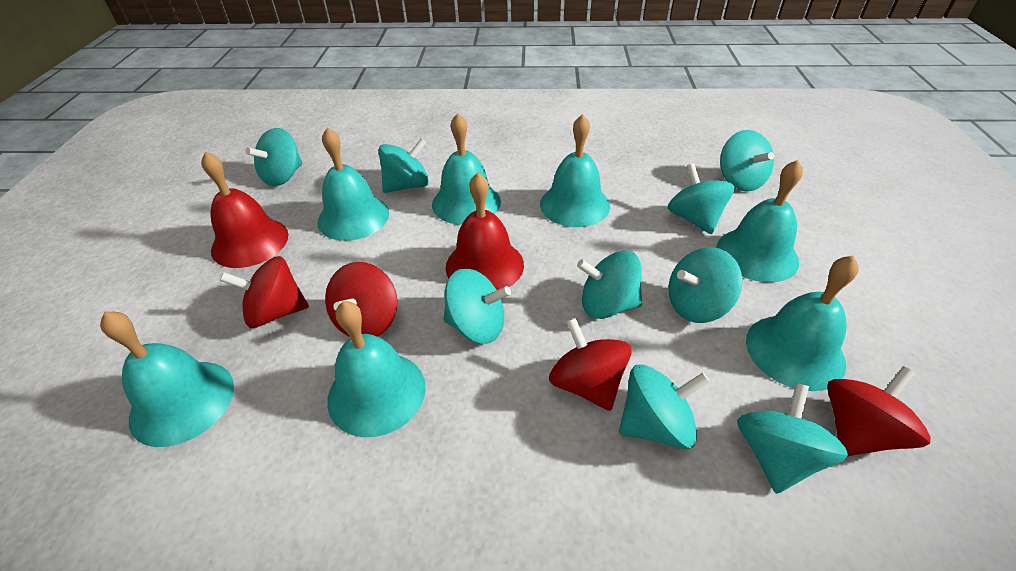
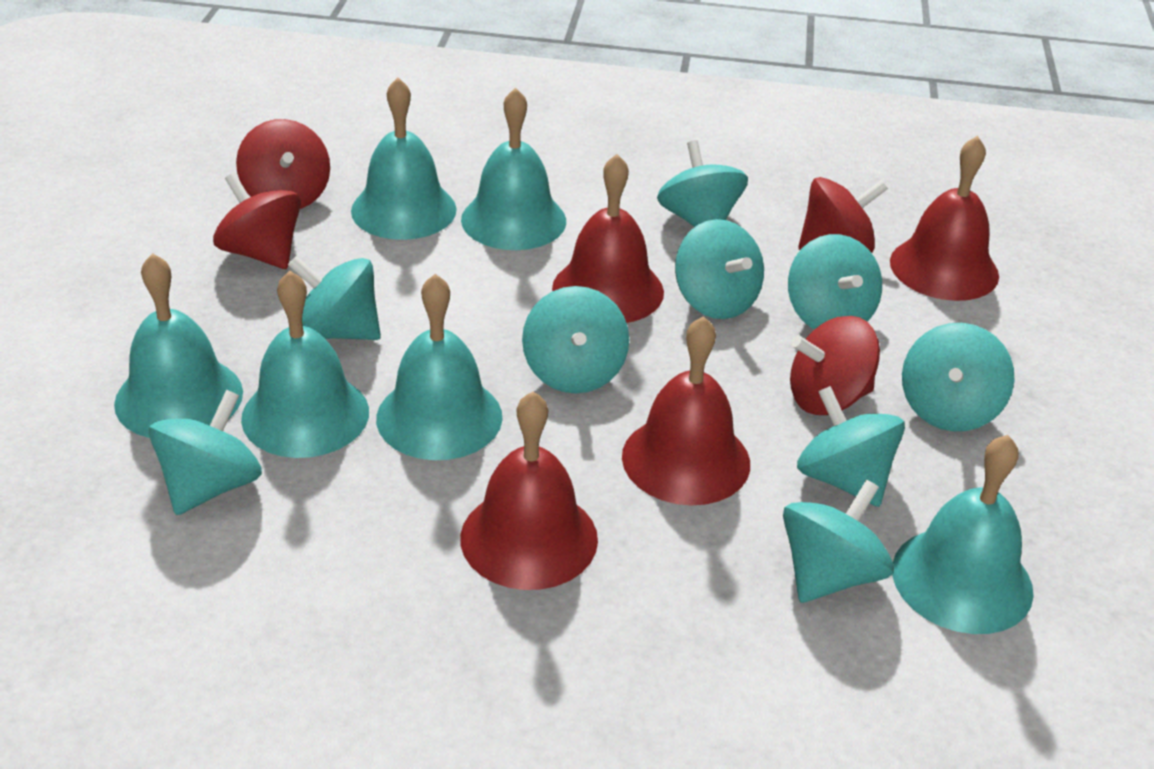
red bell: [201,151,288,268] [446,172,524,290] = 2 -> [460,391,598,590] [552,154,664,323] [622,316,750,506] [890,136,999,301] = 4
turquoise bell: [100,311,234,447] [318,127,389,241] [327,301,426,437] [432,113,501,225] [540,114,610,227] [716,160,803,282] [746,256,859,391] = 7 -> [114,253,243,438] [241,271,369,458] [351,78,457,240] [376,274,503,460] [461,88,566,250] [892,435,1034,634] = 6

